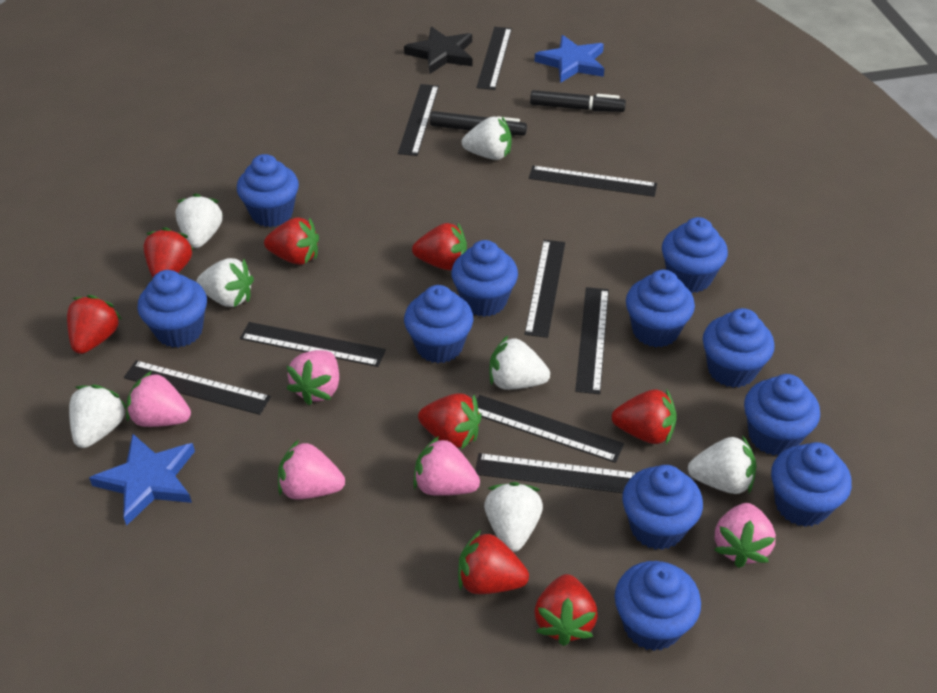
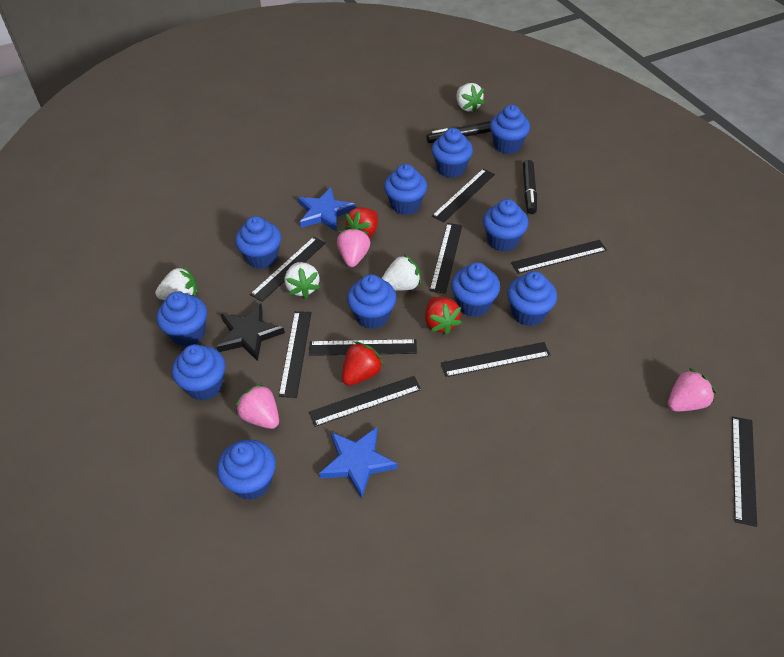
pink strawberry: [126,371,191,427] [278,440,345,499] [287,350,339,405] [413,436,480,496] [714,503,776,568] = 5 -> [236,383,279,429] [337,227,370,267] [668,368,716,411] = 3
red strawberry: [67,295,122,354] [143,227,194,278] [264,217,319,265] [412,223,467,270] [418,393,482,450] [458,530,529,594] [534,574,598,646] [612,389,677,444] = 8 -> [342,341,384,386] [344,207,378,238] [425,297,462,335] = 3
white strawberry: [69,385,127,448] [175,194,223,248] [196,258,254,307] [462,116,512,160] [484,482,543,552] [489,336,550,390] [688,435,757,494] = 7 -> [155,266,198,300] [285,262,320,298] [382,254,421,290] [456,83,485,113] = 4

